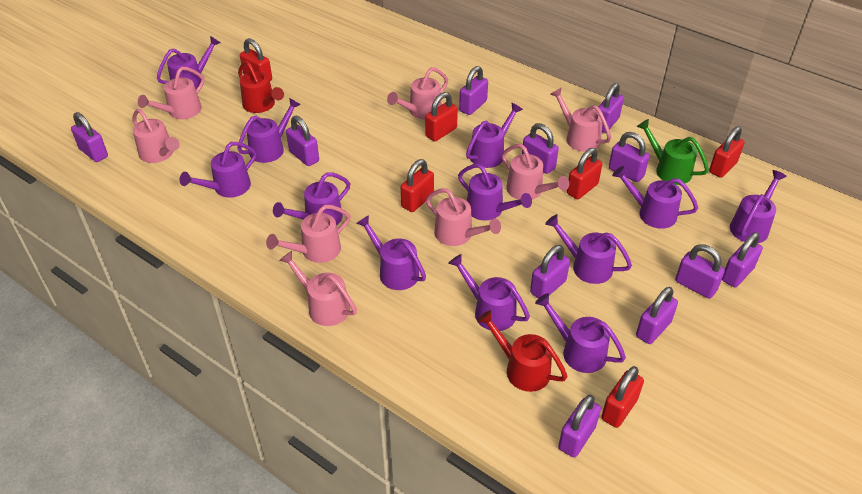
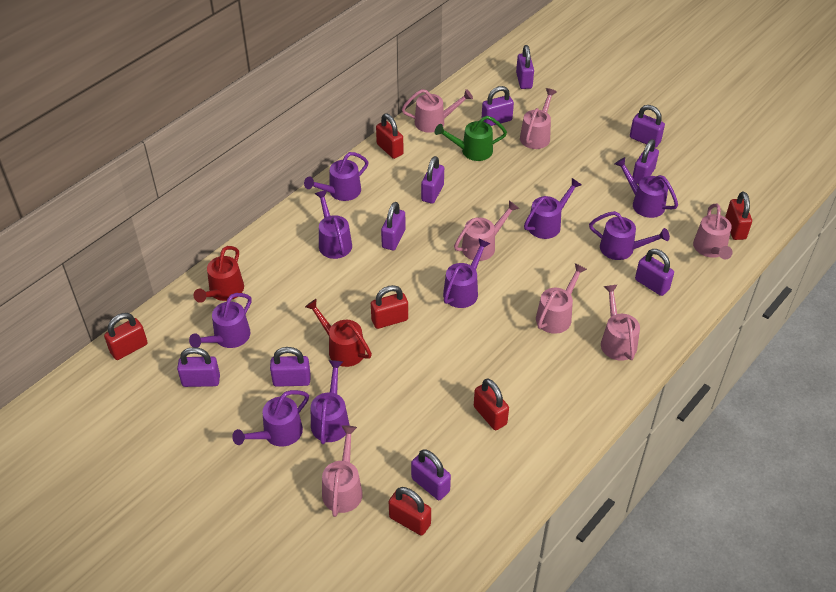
pink watering can: [132,109,180,163] [138,67,204,119] [266,205,350,263] [279,251,357,326] [387,67,448,119] [426,188,501,246] [502,144,569,200] [551,87,611,152] = 8 -> [322,425,363,517] [402,89,473,133] [454,201,519,261] [520,88,557,149] [536,263,587,334] [601,284,640,361] [693,204,733,259] = 7
purple padlock: [71,112,108,162] [286,116,319,166] [459,66,488,115] [522,123,559,174] [530,245,570,299] [558,395,601,457] [598,83,624,133] [609,132,650,182] [636,287,678,344] [675,245,725,299] [722,232,763,288] = 11 -> [177,347,220,387] [270,347,311,387] [381,202,406,250] [411,449,451,500] [421,156,444,204] [482,86,514,126] [516,45,534,89] [630,105,665,148] [632,139,659,184] [635,249,674,296] = 10
purple watering can: [157,36,221,89] [180,142,257,198] [237,98,301,163] [273,172,350,225] [356,215,426,290] [448,254,530,331] [458,164,532,221] [466,103,523,168] [535,293,626,373] [545,214,632,284] [612,166,698,229] [730,170,787,243] = 12 -> [189,293,252,348] [232,390,309,446] [304,152,369,201] [311,360,349,444] [315,190,352,259] [443,238,491,308] [524,178,582,239] [589,211,670,260] [615,157,678,218] = 9

